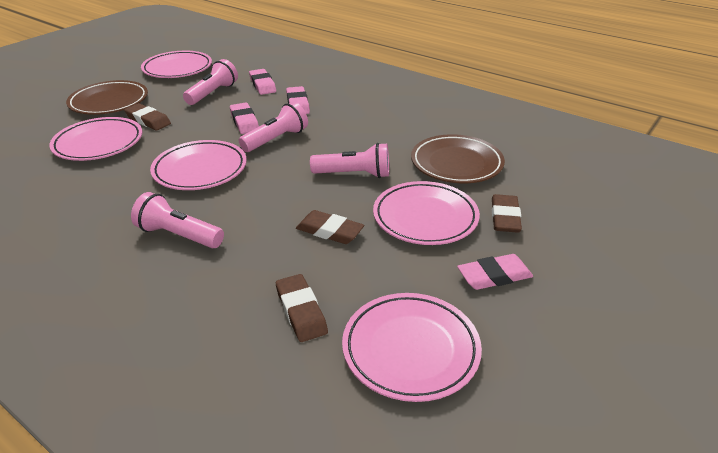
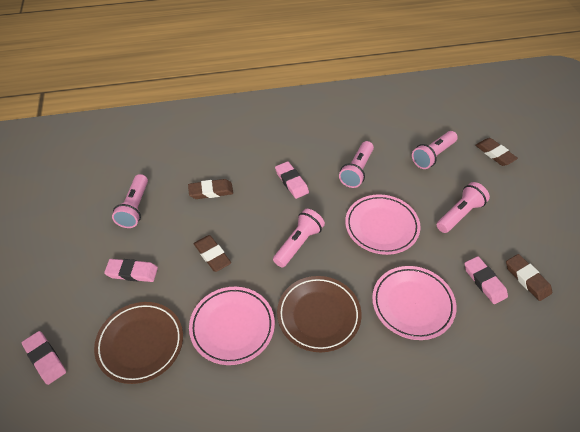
pink flashlight: [131,192,224,248] [183,59,238,105] [239,102,308,152] [310,143,389,178] = 4 -> [112,174,148,228] [273,209,325,268] [339,141,374,188] [412,131,458,169] [437,182,490,233] = 5
pink plate: [49,117,142,161] [141,51,212,78] [150,140,247,190] [342,293,482,402] [373,181,480,245] = 5 -> [189,287,275,365] [345,194,421,255] [372,266,456,340] = 3

